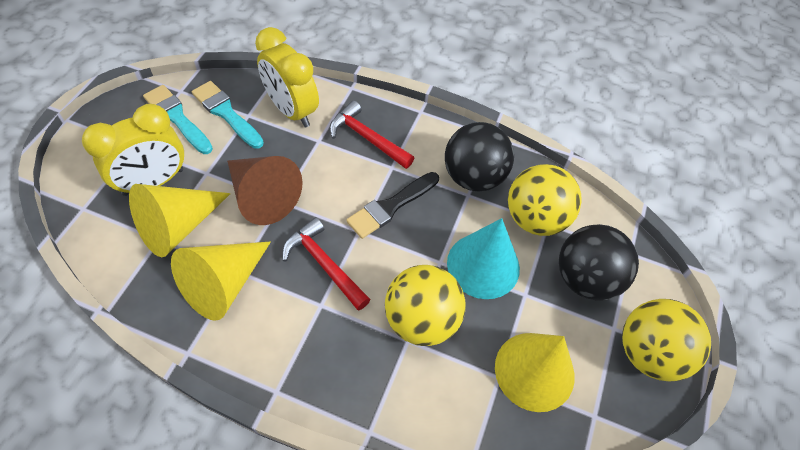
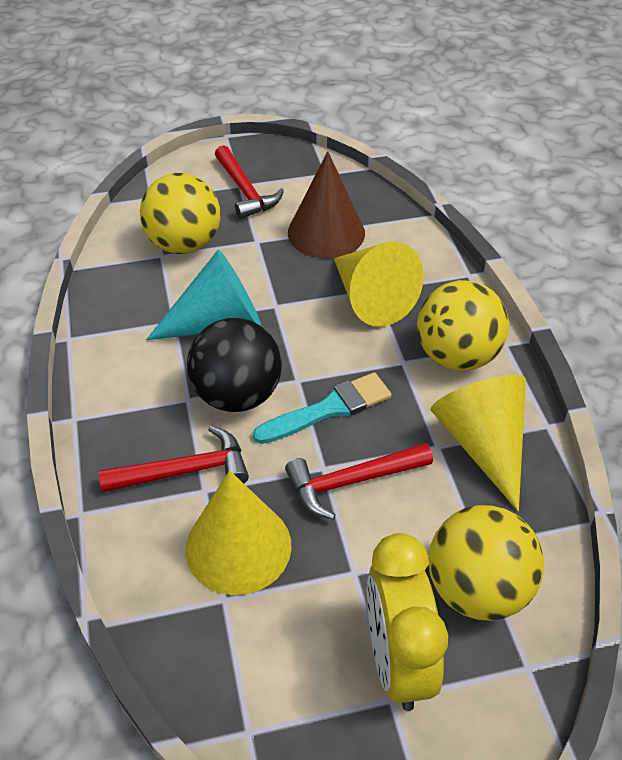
black ball: [445,122,514,192] [559,224,639,300] = 2 -> [187,318,282,412] = 1
black brush: [346,172,439,239] = 1 -> none = 0
red hammer: [282,217,371,311] [330,101,414,169] = 2 -> [98,426,249,493] [215,145,284,219] [285,443,433,520] = 3
turquoise brush: [143,85,213,154] [192,81,264,149] = 2 -> [253,372,392,444] = 1
yellow clock: [82,104,184,196] [255,27,319,127] = 2 -> [367,533,448,711] = 1

